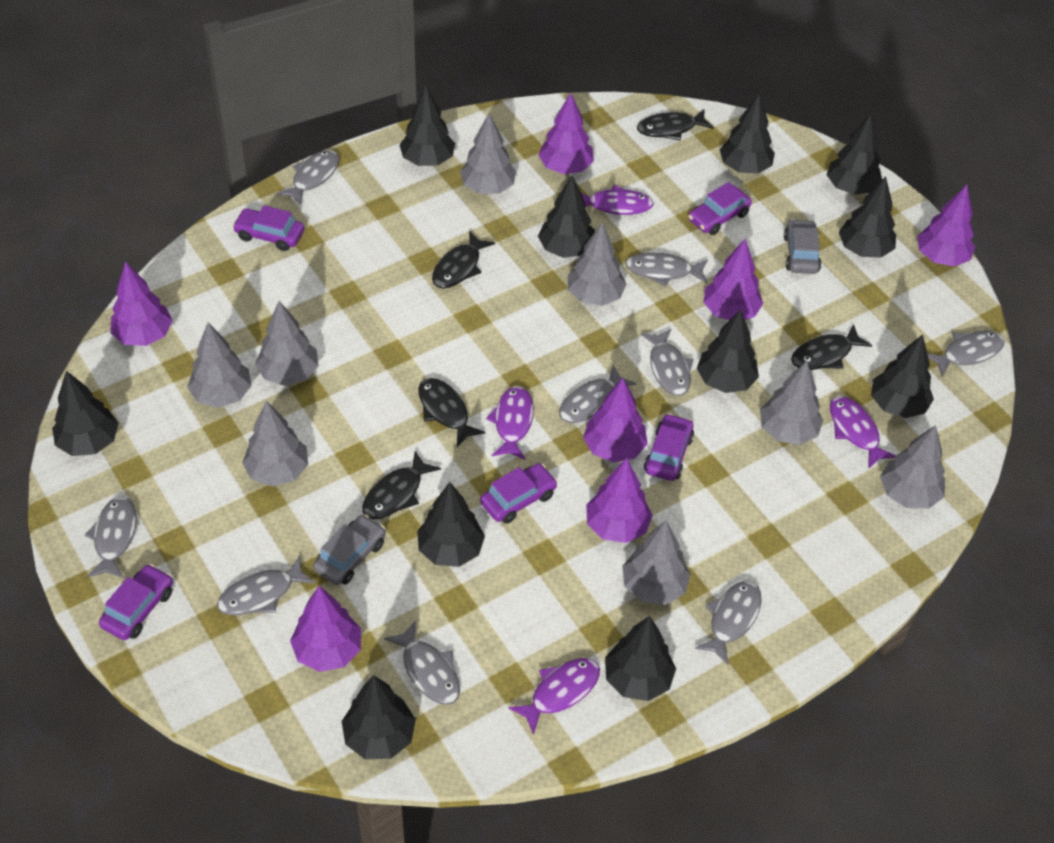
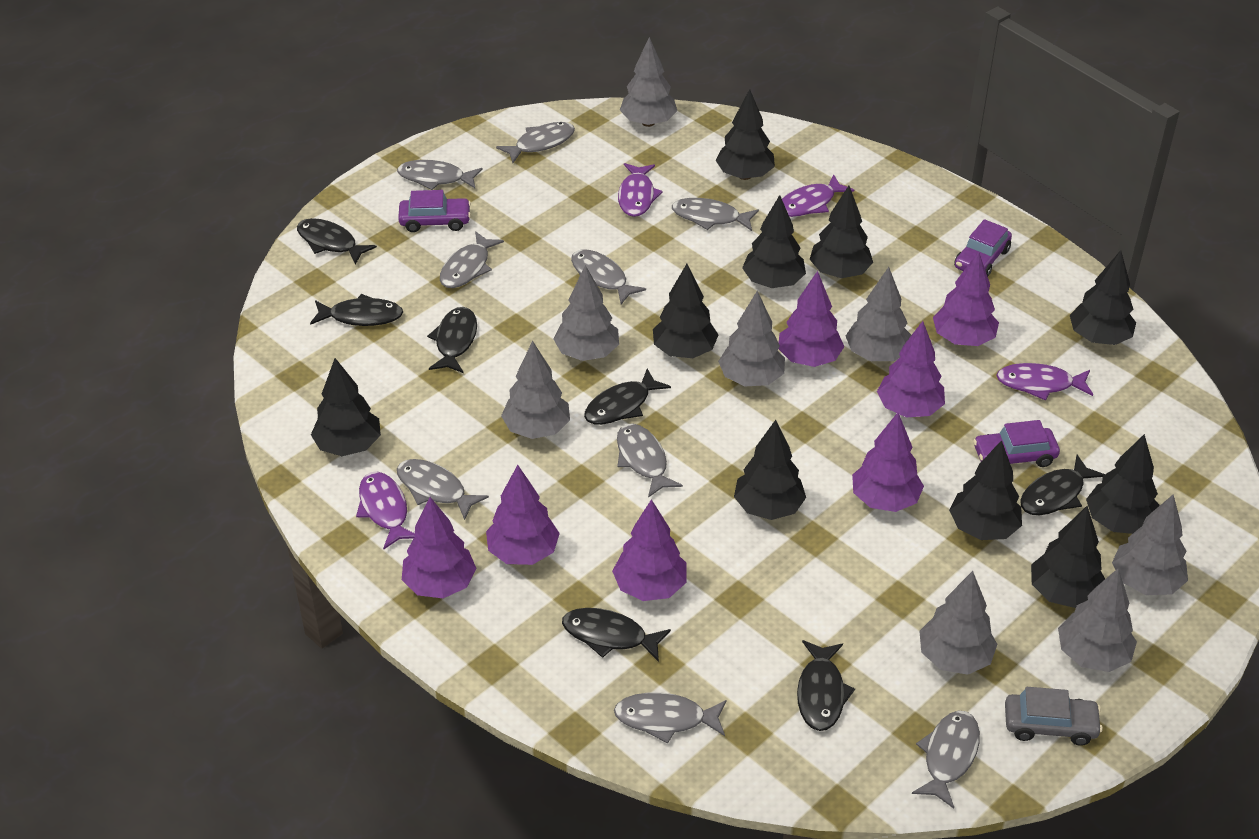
black fish: [362,451,441,519] [418,378,486,447] [432,231,495,289] [637,109,714,141] [791,324,872,370] = 5 -> [297,218,377,265] [310,294,403,326] [427,307,477,373] [562,608,671,662] [584,369,671,425] [797,640,855,731] [1020,455,1105,515] = 7
black tree: [52,371,119,456] [342,675,416,759] [399,85,455,166] [417,482,485,567] [538,176,595,258] [605,616,676,701] [697,309,759,393] [720,94,775,174] [827,114,882,195] [839,176,896,258] [871,334,934,418] = 11 -> [311,358,381,456] [653,264,718,358] [716,89,775,180] [734,420,806,520] [742,195,806,288] [810,186,873,278] [949,440,1022,540] [1031,506,1105,608] [1070,250,1136,345] [1086,434,1160,534] = 10
grey car: [313,514,385,585] [784,219,821,274] = 2 -> [1005,687,1103,746] = 1
purple car: [99,564,173,640] [232,205,304,251] [480,463,558,524] [644,413,694,481] [688,182,752,235] = 5 -> [398,190,471,232] [954,219,1012,277] [973,420,1060,467] = 3

